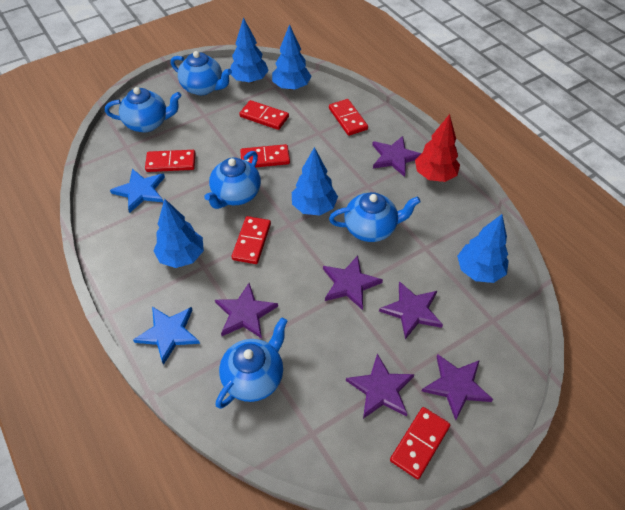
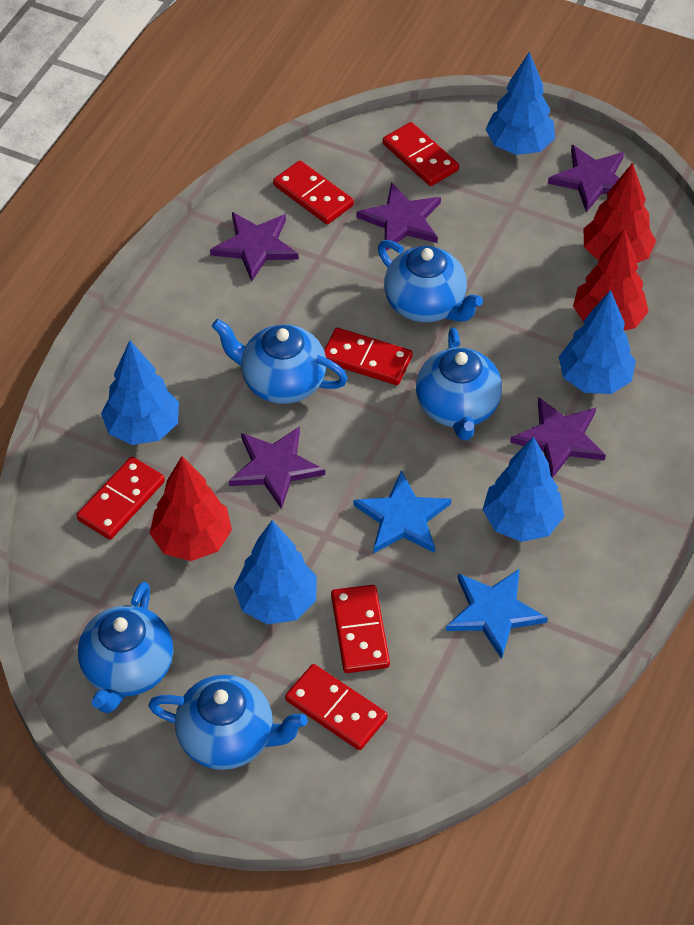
purple star: [215,283,278,339] [323,256,383,310] [346,354,415,419] [372,136,421,177] [379,281,443,339] [422,354,493,420] = 6 -> [210,212,299,282] [229,426,325,510] [356,182,441,251] [510,397,606,478] [548,145,624,213] = 5
red tree: [415,114,460,182] = 1 -> [150,456,232,561] [573,228,649,331] [584,163,656,263] = 3

